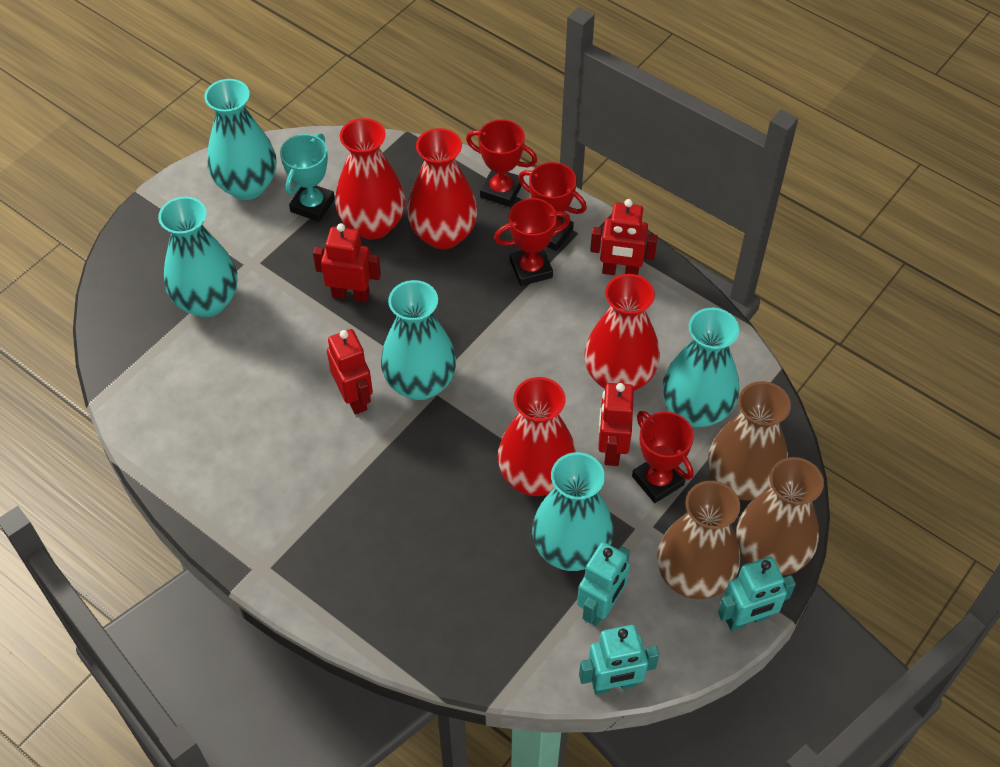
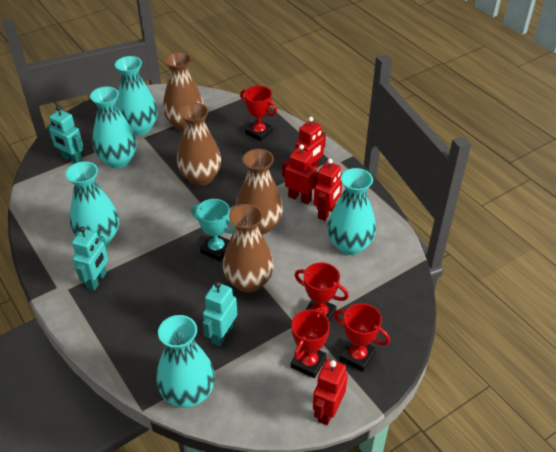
brown vase: [657,481,740,599] [708,381,791,501] [736,457,824,576] = 3 -> [163,52,204,131] [177,103,221,186] [223,204,274,293] [236,149,283,234] = 4
red vase: [335,118,405,240] [407,128,477,249] [498,377,576,496] [584,274,660,391] = 4 -> none = 0

